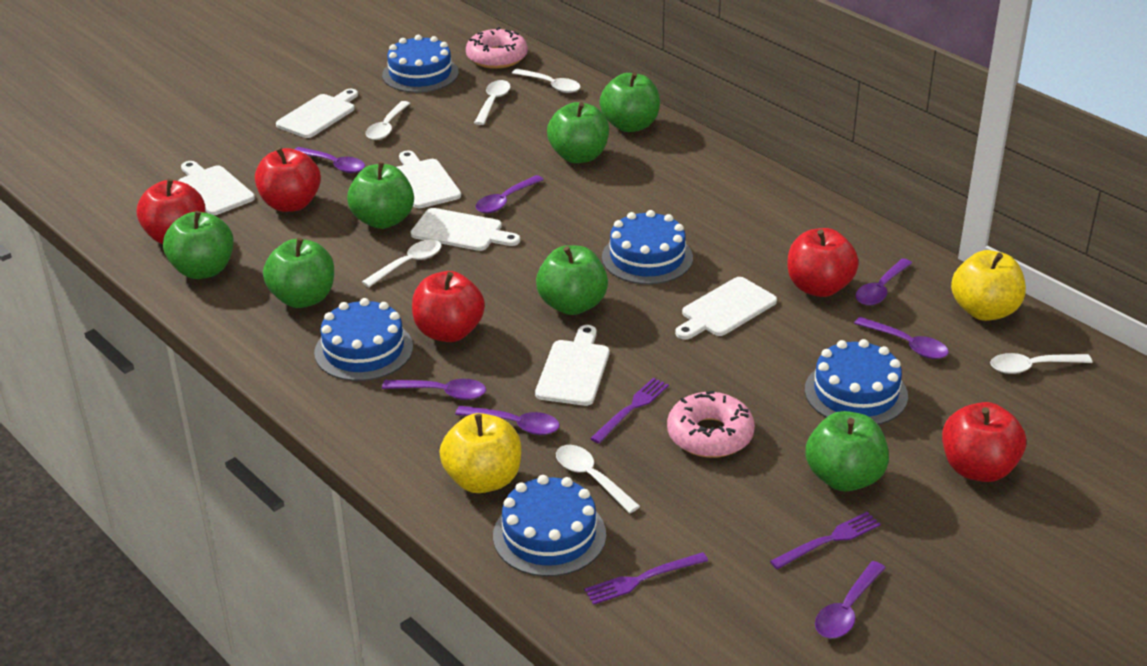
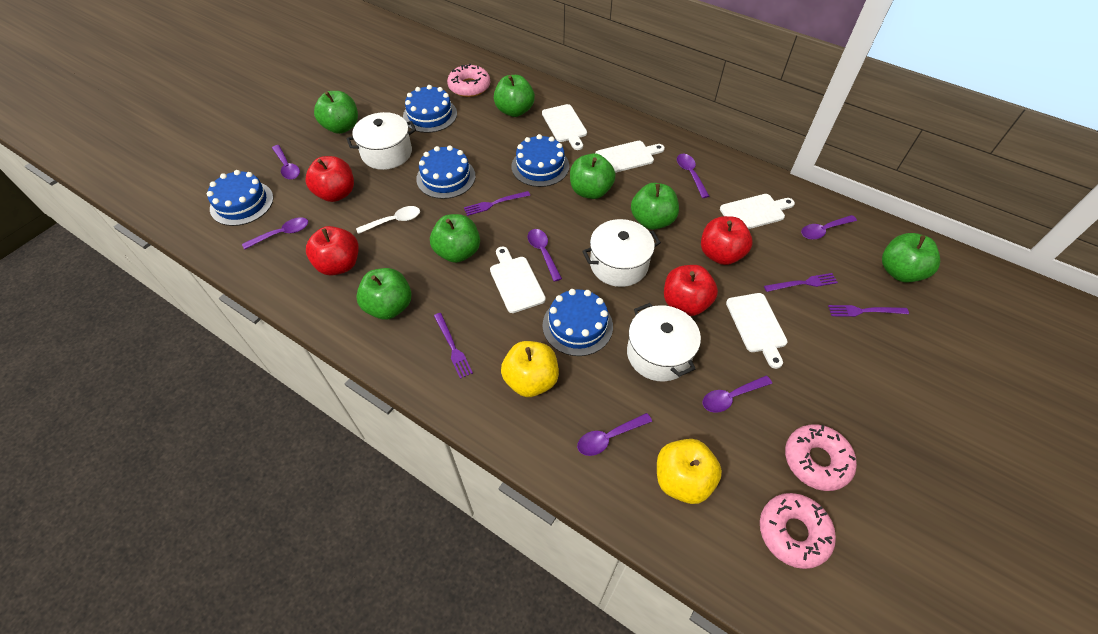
pink donut: [466,27,528,69] [667,391,755,458] = 2 -> [447,63,490,97] [760,493,836,569] [785,425,857,491] = 3
purple fork: [584,552,708,605] [590,378,669,444] [770,512,881,569] = 3 -> [434,313,473,379] [464,191,530,216] [764,273,838,292] [828,305,909,317] = 4
red apple: [137,179,206,244] [255,147,321,212] [412,271,485,342] [787,228,859,297] [942,402,1026,482] = 5 -> [305,156,354,202] [306,226,359,275] [664,265,718,316] [701,216,753,265] = 4
white cutting board: [178,161,255,215] [276,89,358,138] [396,150,461,208] [411,208,520,251] [535,325,609,406] [675,277,777,340] = 6 -> [490,246,546,313] [542,104,587,150] [595,141,665,173] [720,194,795,229] [726,293,788,369] = 5
white pot: none = 0 -> [347,112,416,170] [582,219,661,287] [627,303,701,382] = 3
white spoon: [362,240,441,287] [366,101,410,140] [474,80,510,125] [512,69,580,93] [556,445,640,513] [990,353,1093,374] = 6 -> [356,206,420,234] = 1

